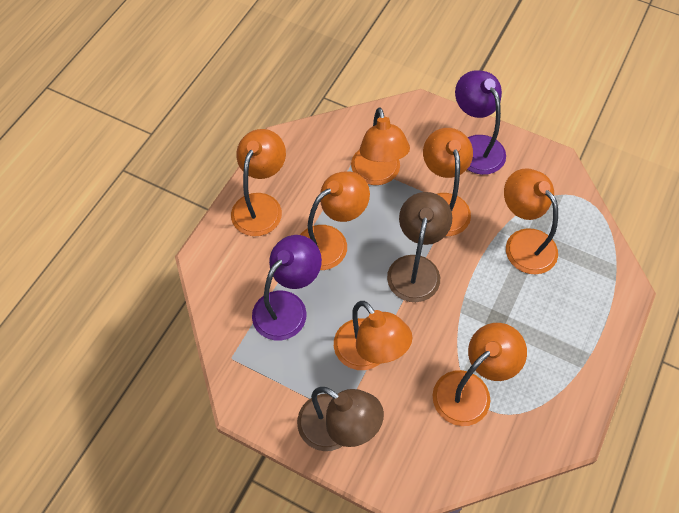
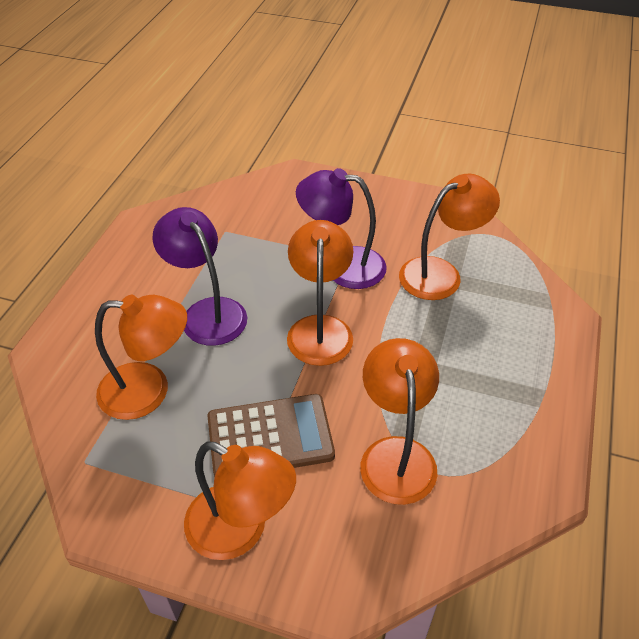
brown calculator: none = 0 -> [207,394,335,477] = 1
brown lamp: [297,387,384,451] [387,192,452,302] = 2 -> none = 0
orange lamp: [231,129,286,236] [300,171,370,270] [334,301,412,370] [351,107,410,185] [423,128,473,236] [432,323,527,426] [504,168,558,274] = 7 -> [95,295,187,420] [184,441,296,560] [287,220,353,366] [360,338,439,505] [399,174,500,300] = 5

